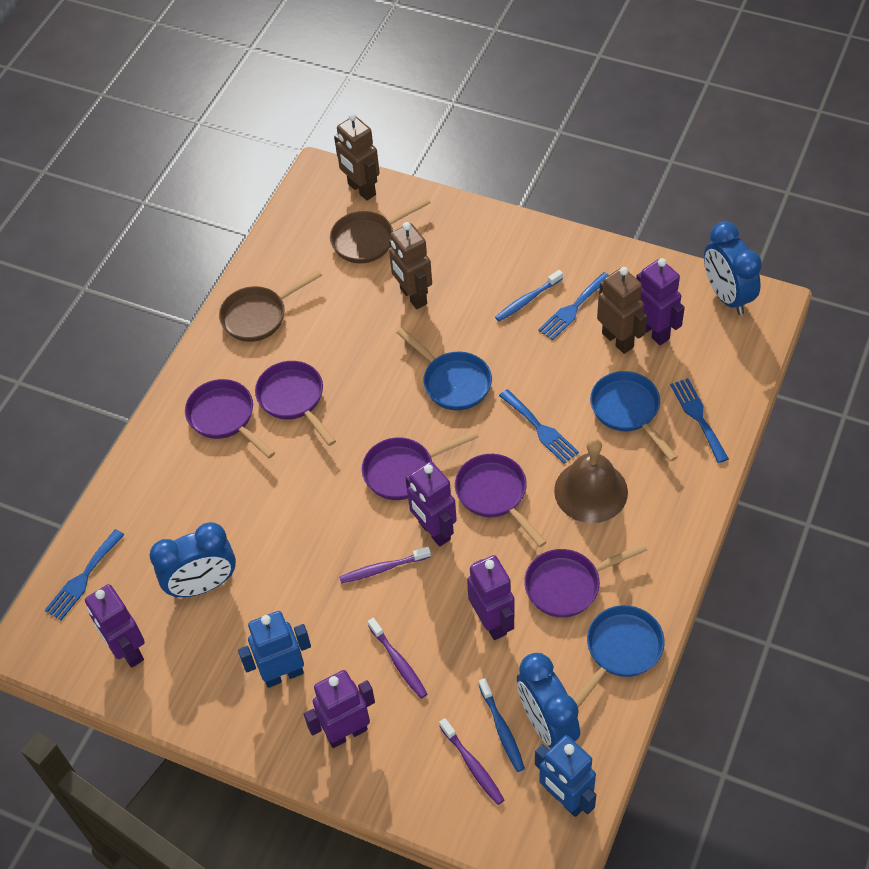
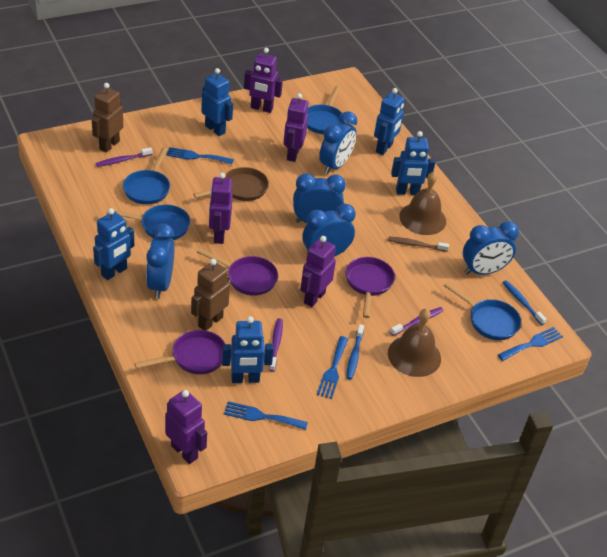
blue clock: [150,522,236,597] [517,653,580,748] [704,222,762,315] = 3 -> [146,224,174,299] [293,173,346,223] [302,204,356,257] [319,111,357,174] [463,221,519,275] = 5
blue pan: [397,328,492,410] [573,605,665,708] [590,371,678,461] = 3 -> [106,204,190,240] [123,147,170,205] [307,86,343,134] [444,282,521,340] = 4
blue robot: [238,611,311,688] [535,735,596,817] = 2 -> [93,208,134,280] [201,68,233,136] [222,316,274,383] [374,88,404,155] [391,131,435,195] = 5
brown bell: [554,438,628,523] = 1 -> [388,308,441,377] [399,171,446,235] = 2
brown pan: [219,270,322,342] [330,198,431,263] = 2 -> [193,167,269,201] = 1
brown robot: [334,113,380,200] [389,222,432,309] [597,267,647,354] = 3 -> [92,83,123,153] [191,259,230,331] = 2
brown toothbrush: none = 0 -> [388,236,449,252] = 1
purple pan: [185,379,275,458] [255,361,336,446] [362,431,478,500] [455,454,547,547] [524,543,647,618] = 5 -> [134,330,225,375] [197,248,278,296] [346,257,395,318] = 3

